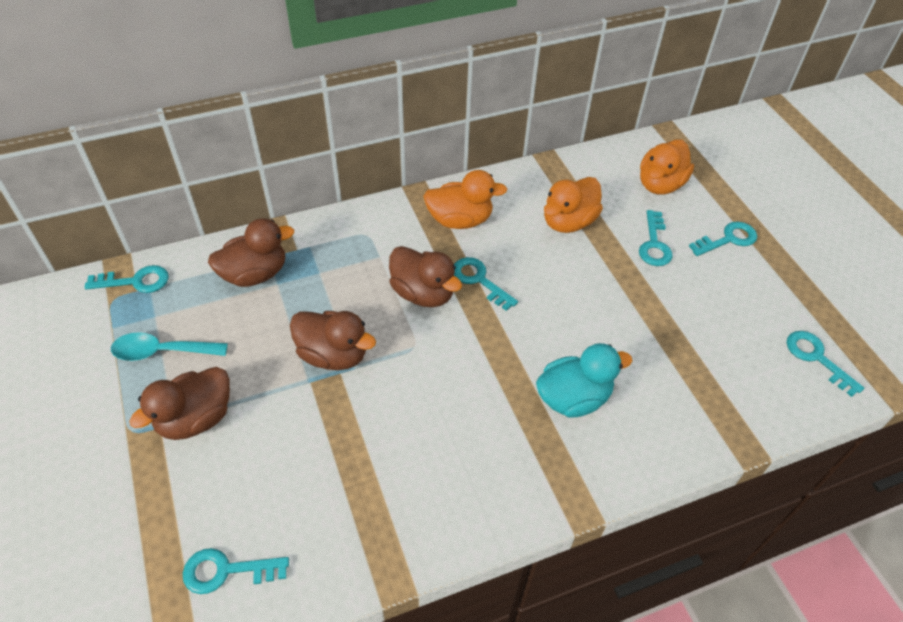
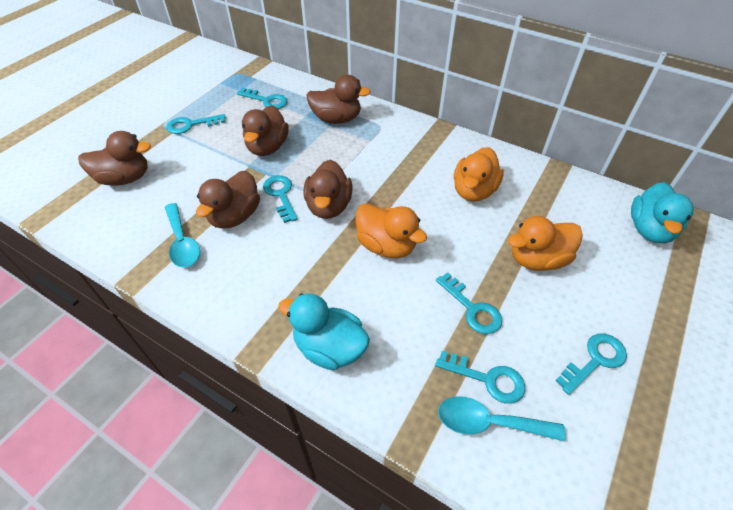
brown duck: [129,367,230,440] [208,218,294,287] [290,311,376,370] [389,246,462,307] = 4 -> [78,131,151,186] [196,171,260,229] [242,105,289,156] [303,160,352,219] [306,75,371,124] = 5
turquoise duck: [536,343,632,418] = 1 -> [278,293,370,370] [631,182,694,243] = 2
turquoise spoon: [111,332,228,361] = 1 -> [165,203,200,268] [438,396,566,442] = 2

